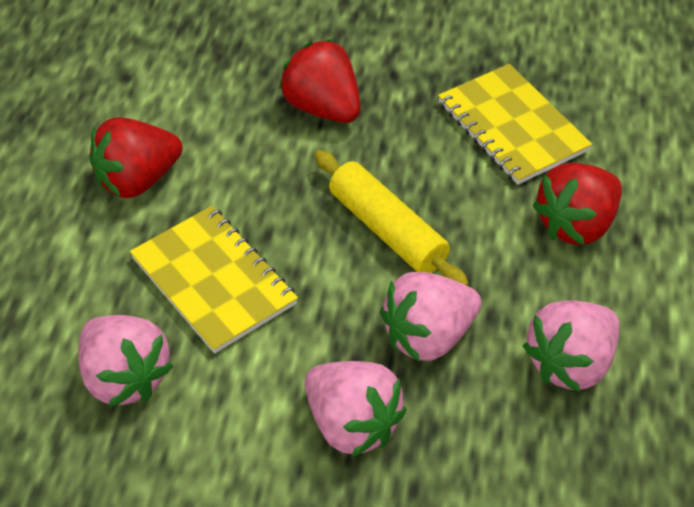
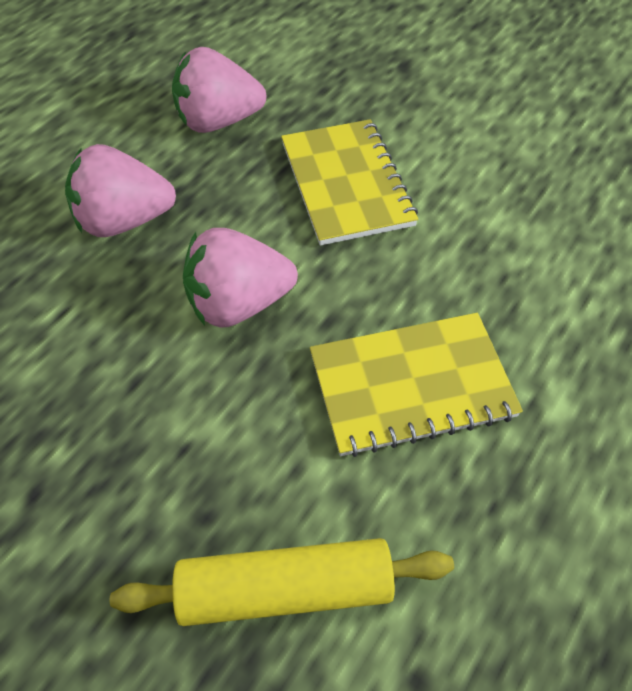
pink strawberry: [78,315,173,407] [305,361,407,457] [380,272,481,362] [522,300,620,392] = 4 -> [65,144,176,237] [172,47,266,133] [183,228,298,327] = 3
red strawberry: [89,117,183,198] [279,39,360,123] [533,163,622,245] = 3 -> none = 0

